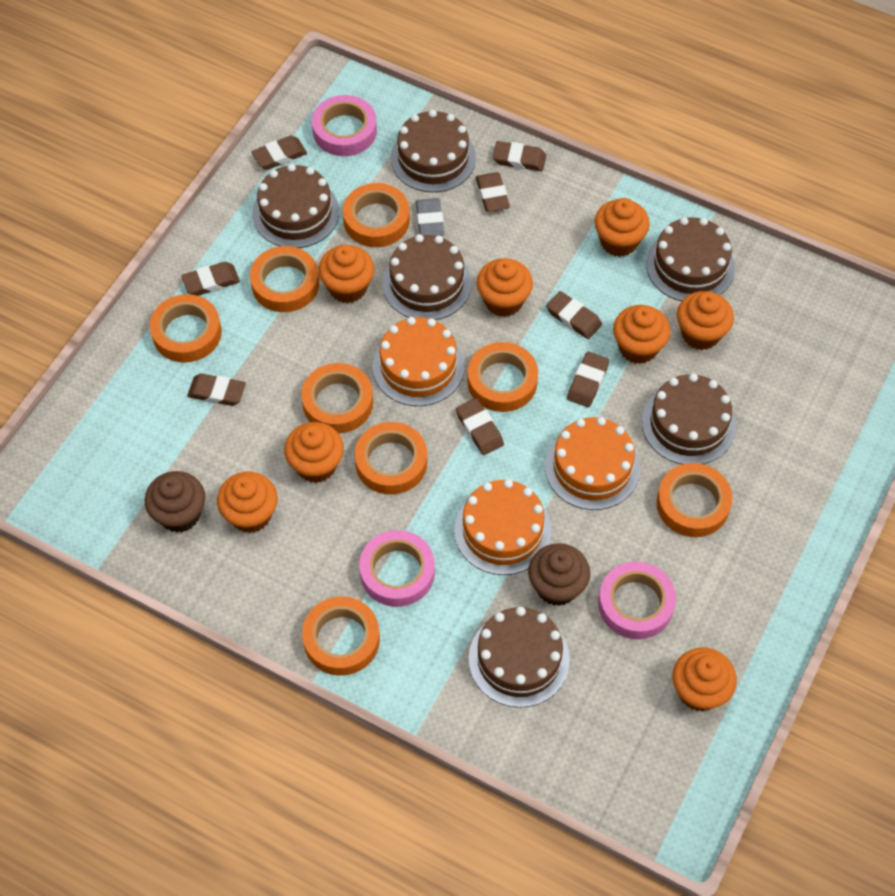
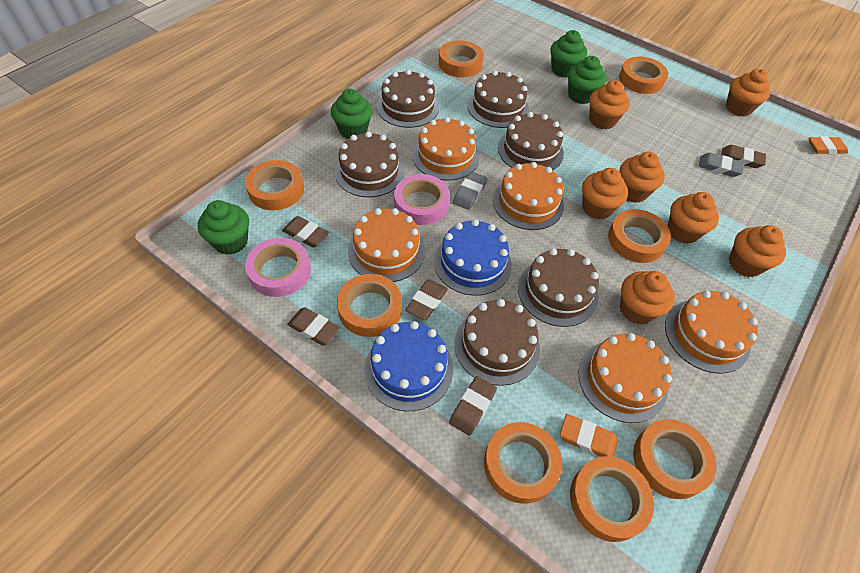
blue cake: none = 0 -> [364,321,453,411] [434,219,512,296] = 2
brown cupcake: [145,471,205,533] [528,543,590,606] = 2 -> none = 0
brown eraser: [181,262,240,296] [187,373,246,406] [251,136,307,170] [456,398,504,455] [476,172,510,212] [493,141,546,171] [546,291,602,339] [567,351,609,407] = 8 -> [282,216,329,247] [287,307,340,345] [405,280,448,320] [449,376,497,436] [721,145,766,168] = 5
green cupcake: none = 0 -> [198,200,249,255] [331,89,373,139] [551,30,587,78] [568,56,606,104] = 4
grey eraser: [416,198,444,236] = 1 -> [453,171,487,210] [699,153,745,177] = 2
orange cake: [373,317,464,406] [454,479,551,575] [545,417,640,510] = 3 -> [348,208,425,282] [412,117,480,181] [493,162,564,230] [579,333,672,423] [665,290,758,374] = 5
orange cupcake: [217,472,277,533] [284,422,344,483] [318,245,374,303] [477,258,533,317] [594,198,650,257] [613,305,670,364] [672,648,737,712] [677,291,734,350] = 8 -> [582,168,628,219] [589,80,630,129] [619,152,665,203] [620,271,675,324] [668,192,719,244] [726,69,770,117] [729,225,786,277] = 7
orange eraser: none = 0 -> [560,414,618,457] [809,136,848,154] = 2
pink tape: [312,95,377,156] [359,530,435,607] [598,561,676,639] = 3 -> [245,238,311,297] [394,174,450,225] = 2

